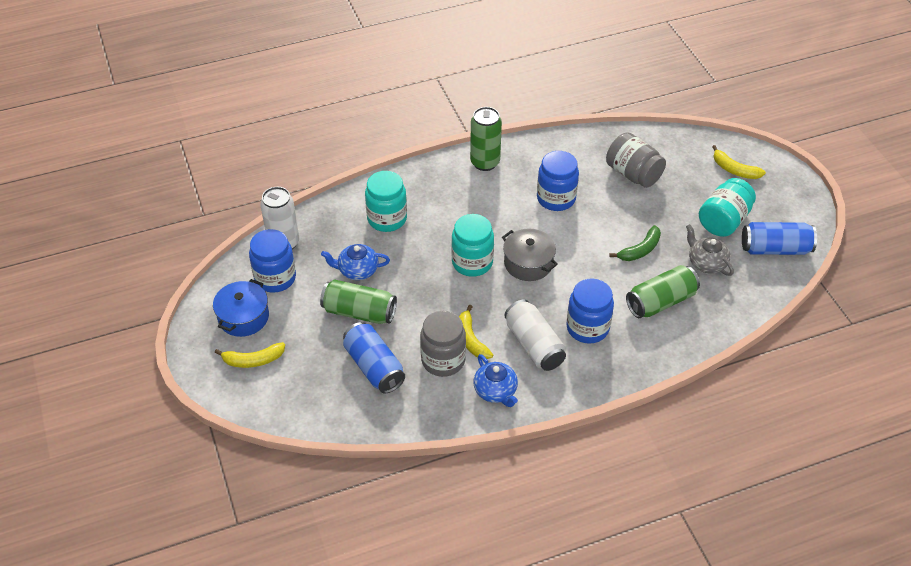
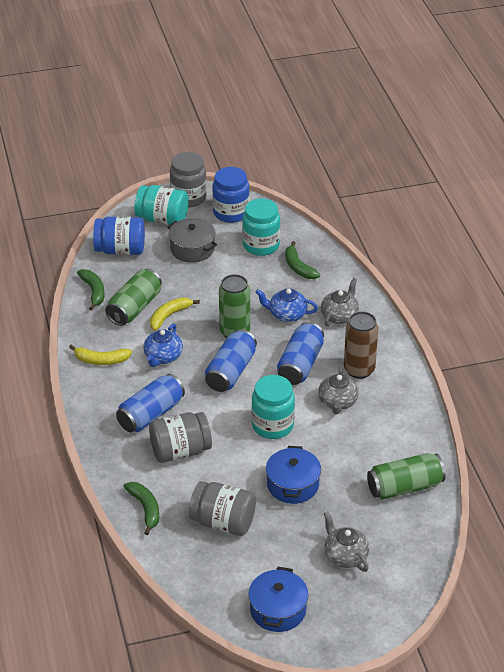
blue can: [343,322,405,393] [742,222,817,255] = 2 -> [116,374,185,432] [205,329,257,392] [277,322,324,385] = 3
blue jar: [249,229,296,293] [537,151,579,211] [566,279,614,344] = 3 -> [93,217,145,255] [212,167,250,223] = 2
blue pot: [213,279,269,337] = 1 -> [248,567,308,632] [266,446,321,504] = 2
brown can: none = 0 -> [344,311,378,379] = 1
green banana: [609,225,661,261] = 1 -> [77,269,105,311] [123,482,159,535] [285,241,320,279] = 3
grey jar: [420,311,466,377] [606,132,666,188] = 2 -> [149,412,212,463] [170,152,207,207] [189,481,256,536] = 3
grey teapot: [686,224,734,276] = 1 -> [318,367,359,414] [321,278,359,326] [324,511,369,572] = 3
white can: [260,187,299,250] [505,300,566,371] = 2 -> none = 0
yellow banana: [215,342,285,368] [459,304,493,359] [712,145,766,179] = 3 -> [69,344,132,365] [150,297,200,331] = 2

